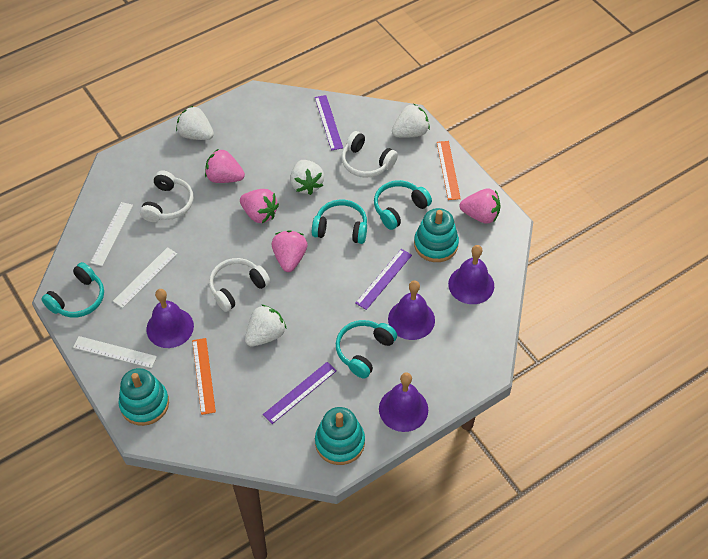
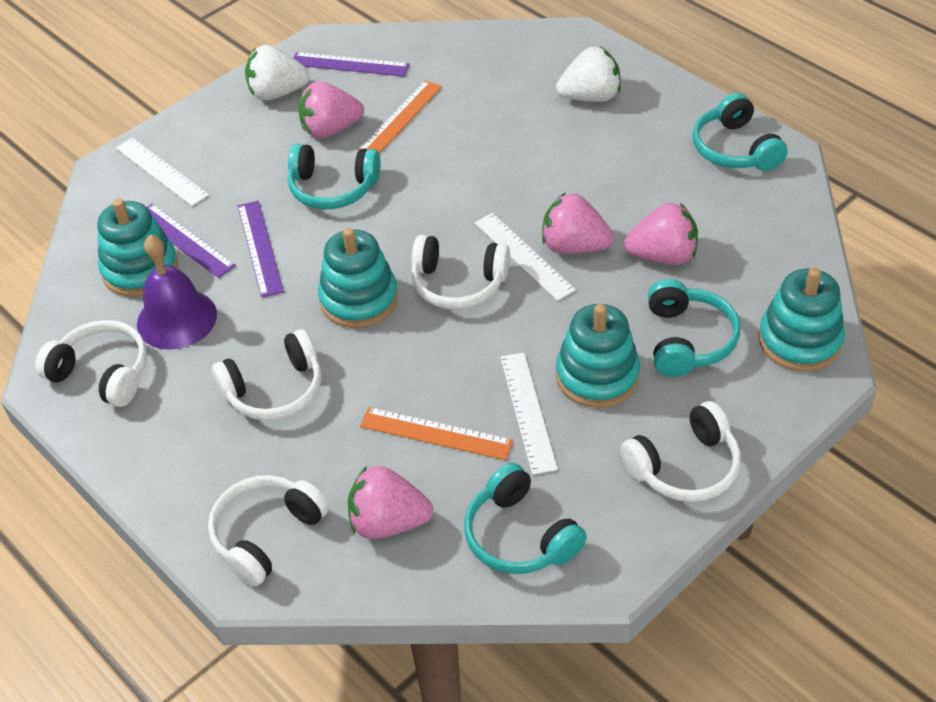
purple bell: [146,289,194,348] [379,373,428,432] [388,280,435,340] [448,245,494,304] = 4 -> [137,235,217,350] = 1
turquoise stacking toy: [119,368,169,426] [315,407,365,465] [414,208,459,262] = 3 -> [97,199,178,297] [318,228,398,328] [556,304,640,408] [758,268,845,372] = 4
white headphones: [140,170,194,222] [209,258,270,312] [342,131,398,178] = 3 -> [35,320,147,407] [208,475,329,586] [212,329,321,421] [411,235,510,309] [620,401,741,502] = 5
white strawberry: [176,106,214,140] [245,304,286,347] [290,160,324,195] [392,104,430,138] = 4 -> [245,45,310,101] [556,47,621,102] = 2

